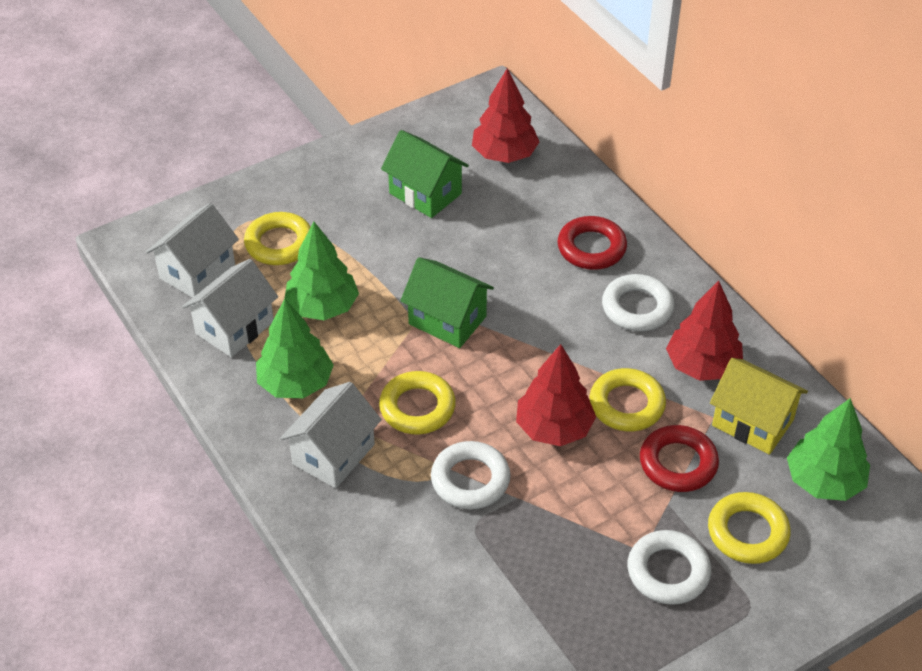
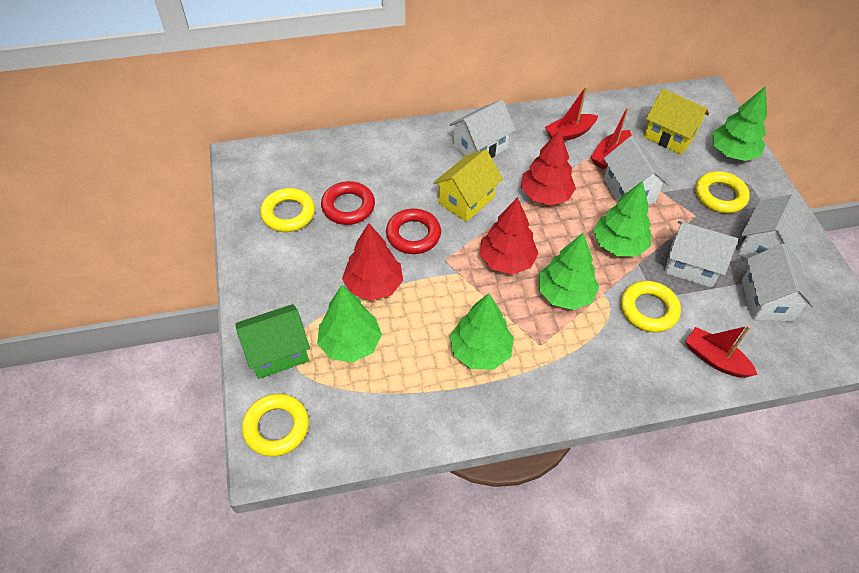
green house: [381,130,469,218] [400,257,494,348] = 2 -> [235,304,310,379] = 1
green tree: [256,299,334,398] [284,222,359,320] [787,398,870,501] = 3 -> [317,285,382,363] [450,293,514,370] [539,233,599,310] [593,181,651,256] [712,86,767,161] = 5
red boat: none = 0 -> [545,86,598,141] [591,107,632,170] [685,325,758,378] = 3
white house: [146,203,239,298] [182,259,278,357] [280,382,382,488] = 3 -> [449,100,516,158] [604,136,669,204] [664,221,738,288] [737,194,808,258] [742,244,814,321] = 5
white ring: [431,441,511,509] [602,274,674,331] [628,530,711,605] = 3 -> none = 0
yellow house: [710,358,808,455] = 1 -> [433,149,503,222] [644,89,709,155] = 2

